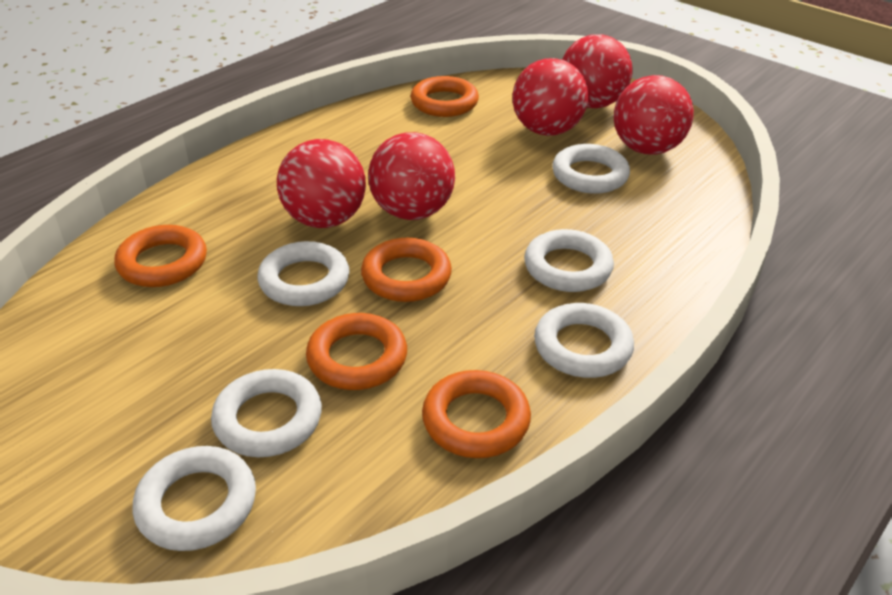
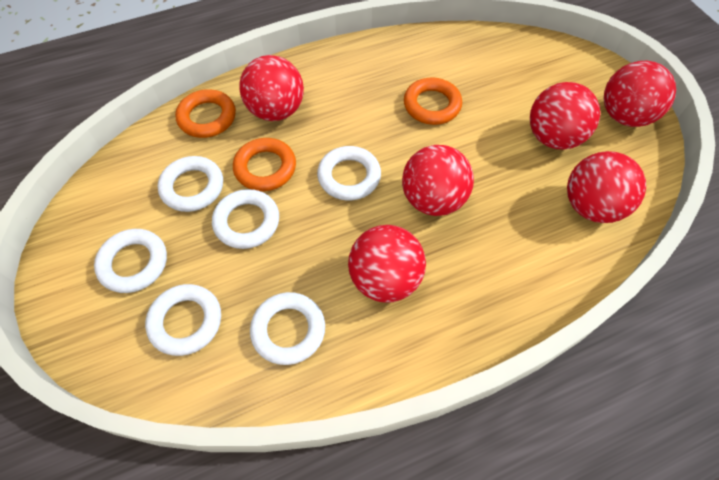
orange ring: [115,225,207,287] [306,313,407,390] [361,238,452,302] [411,76,479,117] [422,370,531,458] = 5 -> [175,89,236,138] [233,138,296,191] [404,78,462,125] = 3
red ball: [277,139,366,228] [368,132,455,220] [512,58,588,136] [562,34,633,108] [614,75,694,155] = 5 -> [239,55,304,121] [348,225,426,302] [402,145,474,216] [530,82,600,150] [567,151,646,223] [604,61,676,127] = 6

